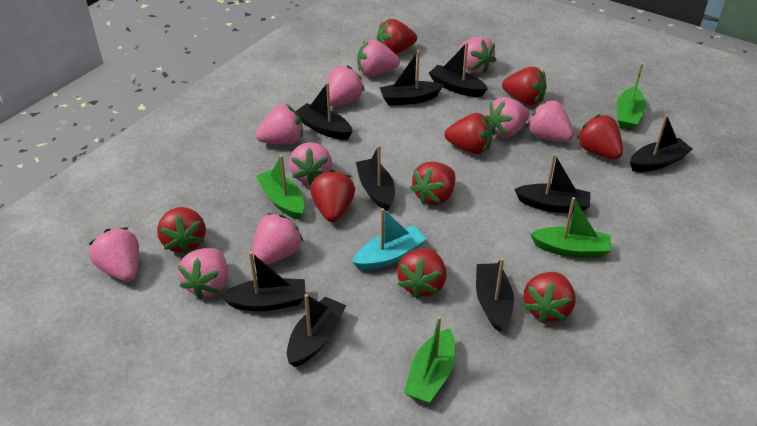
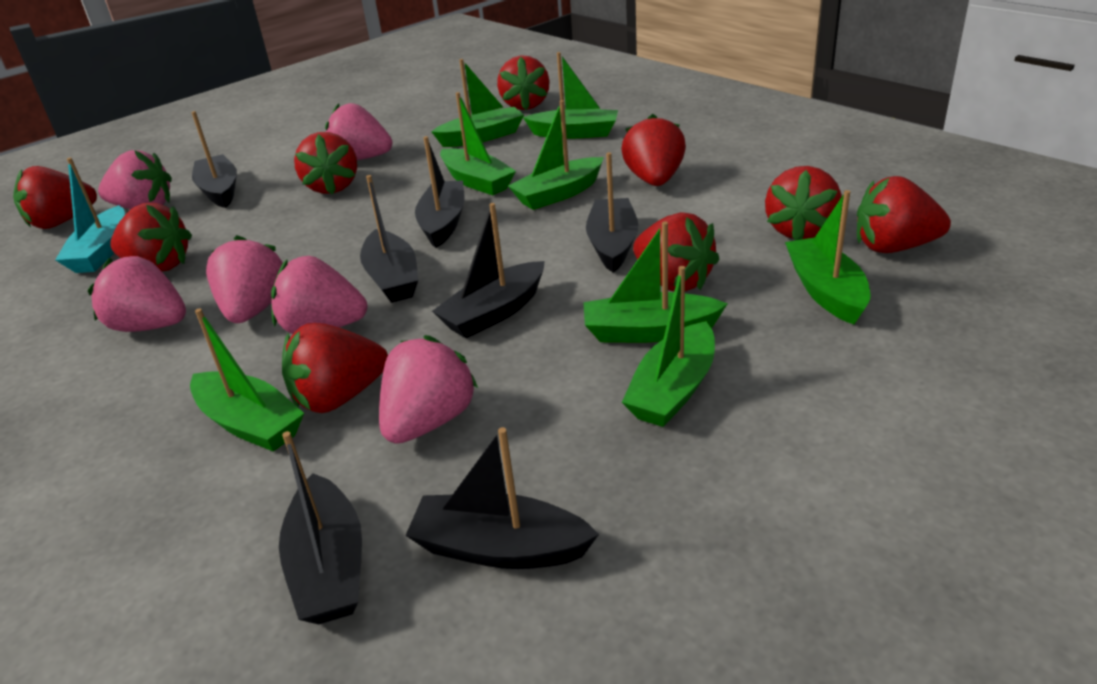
black boat: [220,252,306,311] [287,294,346,367] [296,82,353,140] [356,145,395,212] [380,50,443,105] [429,42,488,97] [476,258,514,332] [514,153,590,213] [630,115,693,172] = 9 -> [191,111,237,208] [279,431,362,624] [360,175,418,303] [405,427,599,569] [415,136,465,248] [432,203,544,338] [586,152,639,273] = 7
green boat: [256,155,304,220] [404,316,455,404] [530,197,611,258] [617,63,646,130] = 4 -> [190,308,304,452] [431,59,524,147] [440,92,516,195] [508,100,604,210] [523,52,618,139] [583,222,727,343] [622,266,715,427] [785,190,870,325] = 8
pink strawberry: [89,227,139,282] [178,248,228,299] [252,213,303,265] [255,104,303,144] [289,142,332,186] [326,65,365,106] [357,39,400,76] [458,36,496,73] [486,97,530,137] [527,100,574,142] = 10 -> [88,256,186,332] [98,150,172,209] [206,235,283,323] [271,256,367,334] [325,103,392,160] [379,335,478,444] = 6

